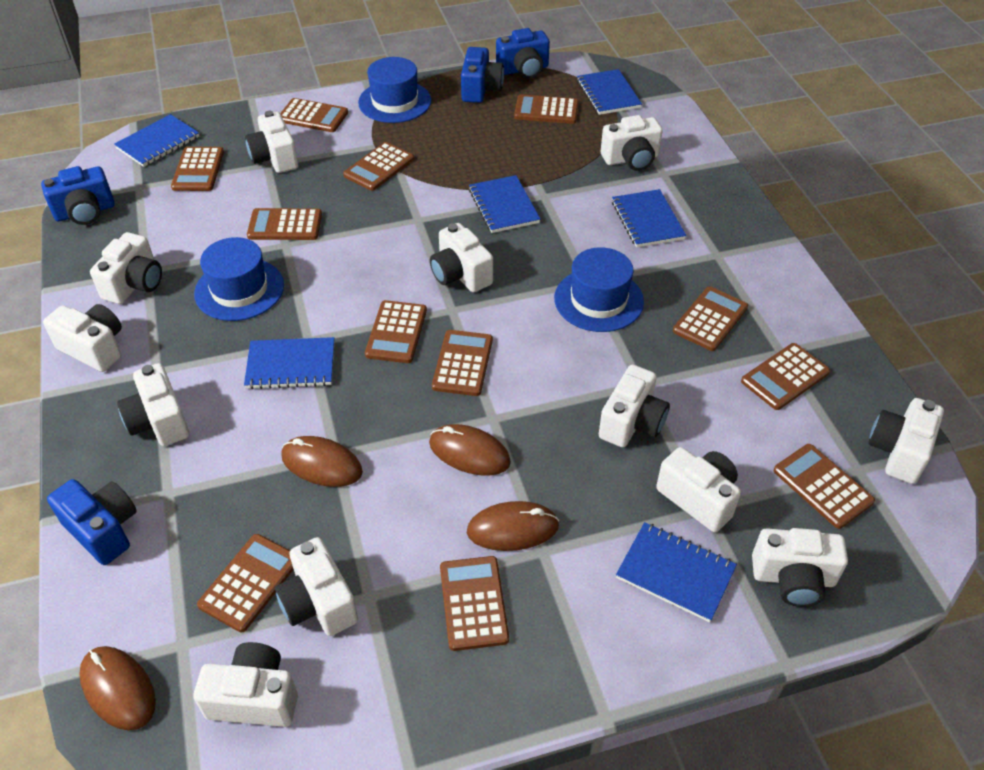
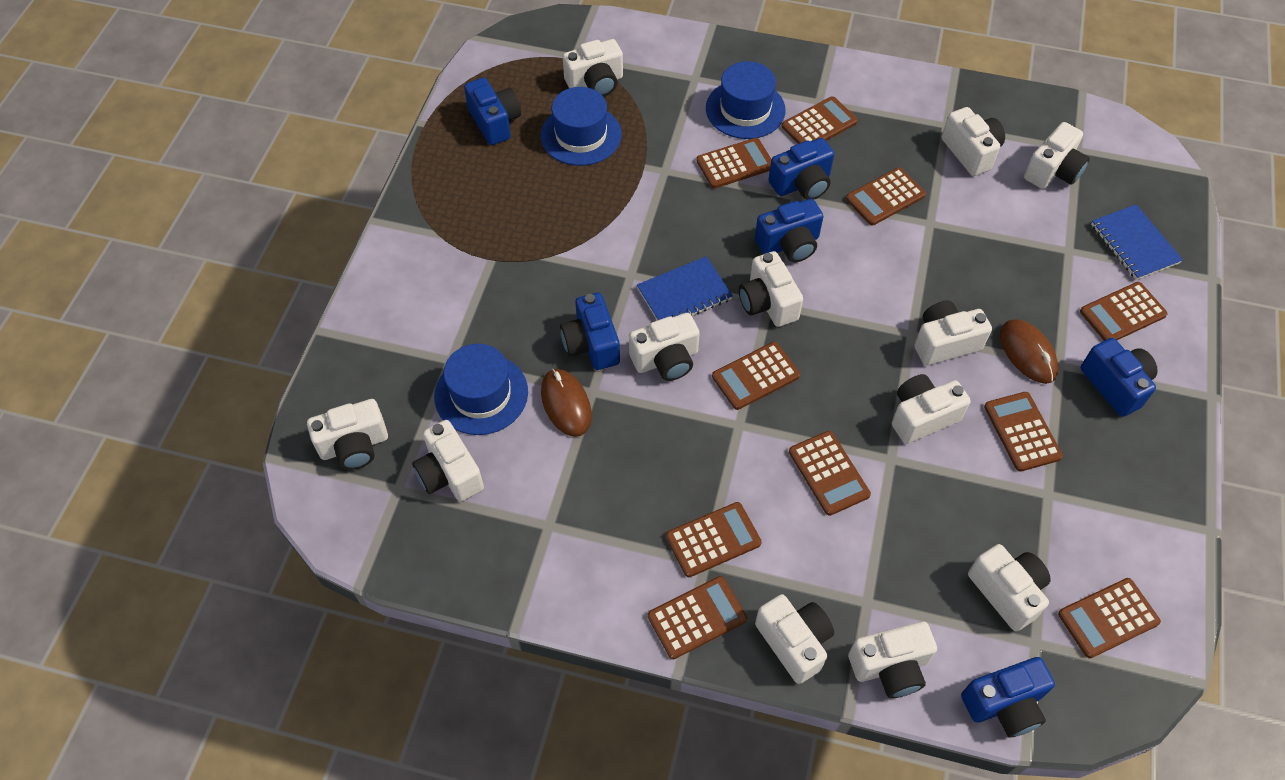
blue camera: [41,166,115,225] [47,479,137,565] [461,47,504,103] [496,28,550,79] = 4 -> [464,78,521,145] [560,293,620,370] [755,199,823,262] [769,138,834,200] [961,657,1055,738] [1081,338,1158,417] = 6
blue notebook: [114,114,199,167] [244,337,334,389] [469,175,540,233] [577,69,642,115] [612,189,686,248] [616,522,737,622] = 6 -> [637,256,733,320] [1091,204,1183,280] = 2
brown calculator: [171,147,224,191] [197,534,294,632] [247,208,322,240] [280,98,348,132] [343,142,414,191] [365,300,427,363] [432,330,493,396] [440,556,509,651] [514,94,579,124] [673,286,748,351] [741,343,830,410] [774,444,875,529] = 12 -> [648,576,747,659] [666,502,762,577] [696,138,771,189] [712,342,800,410] [782,96,858,144] [789,431,871,516] [846,167,926,226] [984,392,1063,472] [1058,578,1161,658] [1080,282,1168,341] = 10
brown mouse: [79,646,156,731] [281,436,363,487] [429,424,511,476] [467,501,559,551] = 4 -> [541,369,592,437] [1000,319,1058,384] = 2

